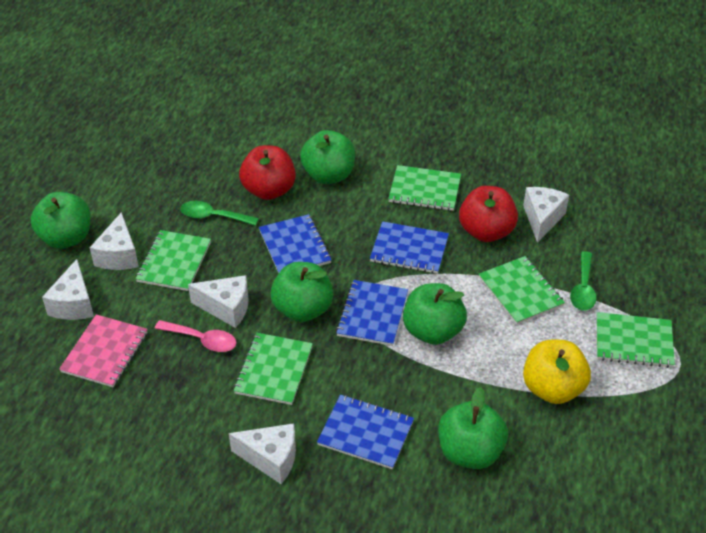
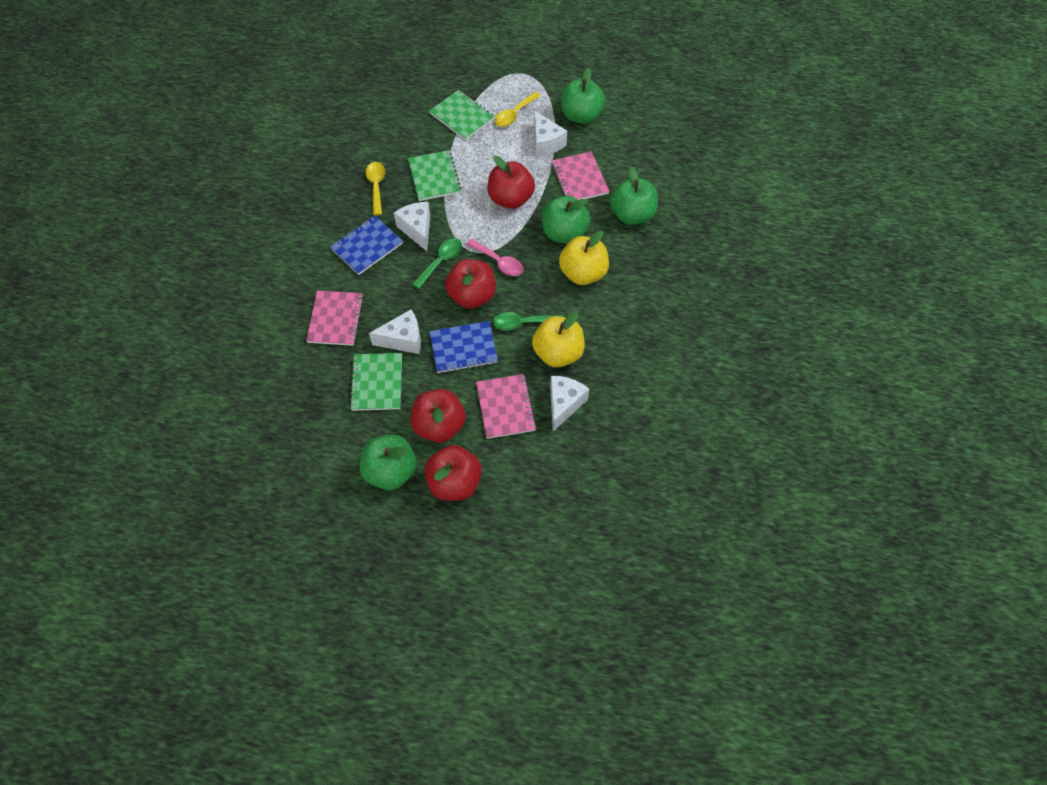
blue notebook: [259,214,332,273] [317,395,414,469] [336,280,408,346] [370,221,449,274] = 4 -> [330,216,403,275] [429,321,498,373] = 2
green apple: [31,192,91,249] [271,262,333,322] [300,130,355,184] [403,283,467,345] [438,387,508,469] = 5 -> [360,434,417,490] [542,196,590,244] [561,68,606,124] [610,167,658,225] = 4
green notebook: [135,230,211,291] [234,333,313,405] [388,165,461,211] [479,256,565,325] [597,312,675,368] = 5 -> [349,353,402,411] [408,150,461,201] [429,90,495,140] = 3
pink notebook: [59,314,148,387] = 1 -> [306,291,364,346] [476,374,536,439] [551,151,609,200] = 3
red apple: [239,145,296,200] [459,186,518,242] = 2 -> [411,389,466,443] [425,445,482,501] [445,259,496,309] [488,156,535,209] = 4
white cheese: [42,259,94,320] [90,212,139,270] [188,275,249,328] [229,423,296,484] [523,187,569,243] = 5 -> [369,310,421,354] [394,202,430,251] [534,110,567,157] [550,376,589,431] = 4
yellow apple: [523,339,591,404] = 1 -> [532,312,585,367] [559,231,609,285] = 2
yellow spoon: none = 0 -> [366,162,385,215] [494,92,541,127] = 2

